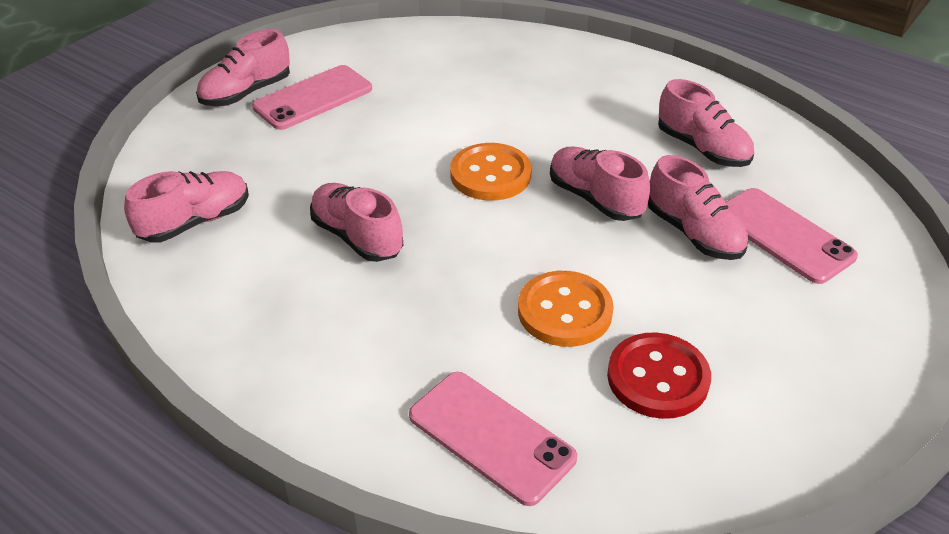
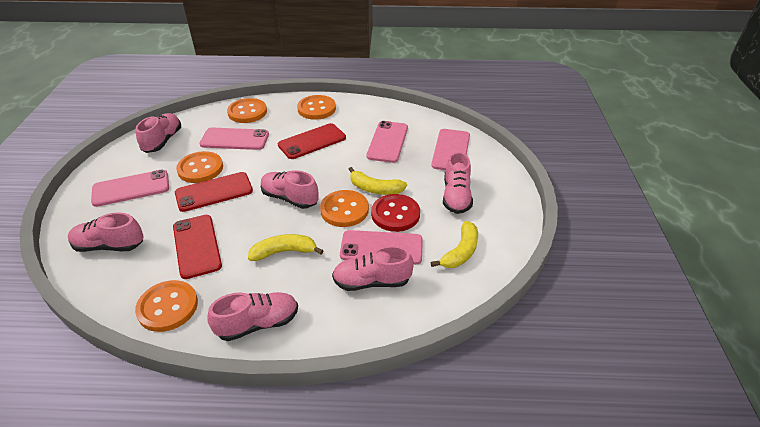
orange button: [450,143,532,201] [518,271,614,347] = 2 -> [135,280,198,332] [176,151,223,183] [227,98,267,123] [297,95,336,120] [320,190,369,227] = 5
pink phone: [252,65,372,130] [409,372,577,506] [726,188,858,284] = 3 -> [91,170,169,207] [199,128,269,150] [340,230,423,265] [366,121,408,163] [431,129,470,170] = 5
red phone: none = 0 -> [173,215,222,279] [175,172,253,212] [278,123,346,159] = 3
yellow banana: none = 0 -> [248,234,323,261] [348,167,407,195] [431,221,478,268] = 3

